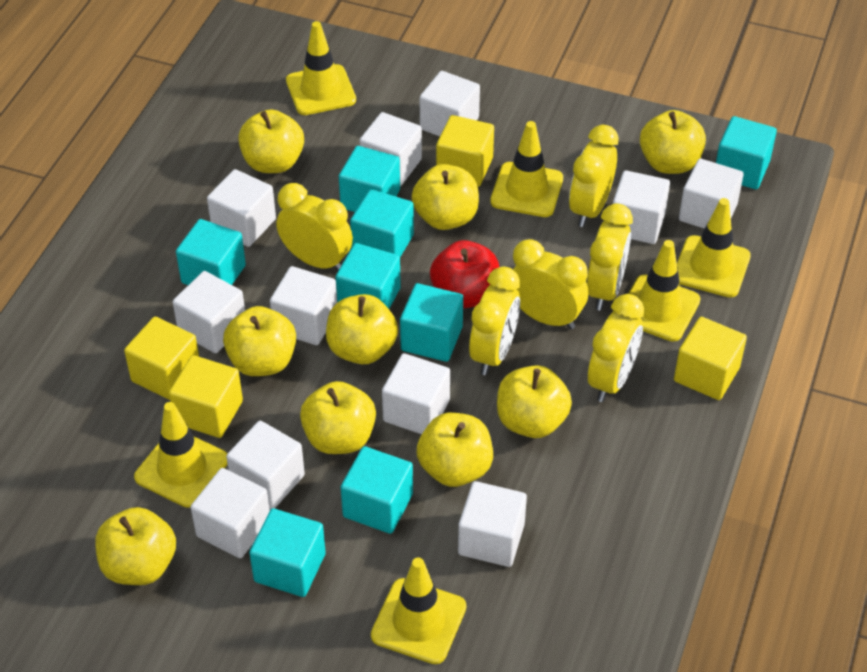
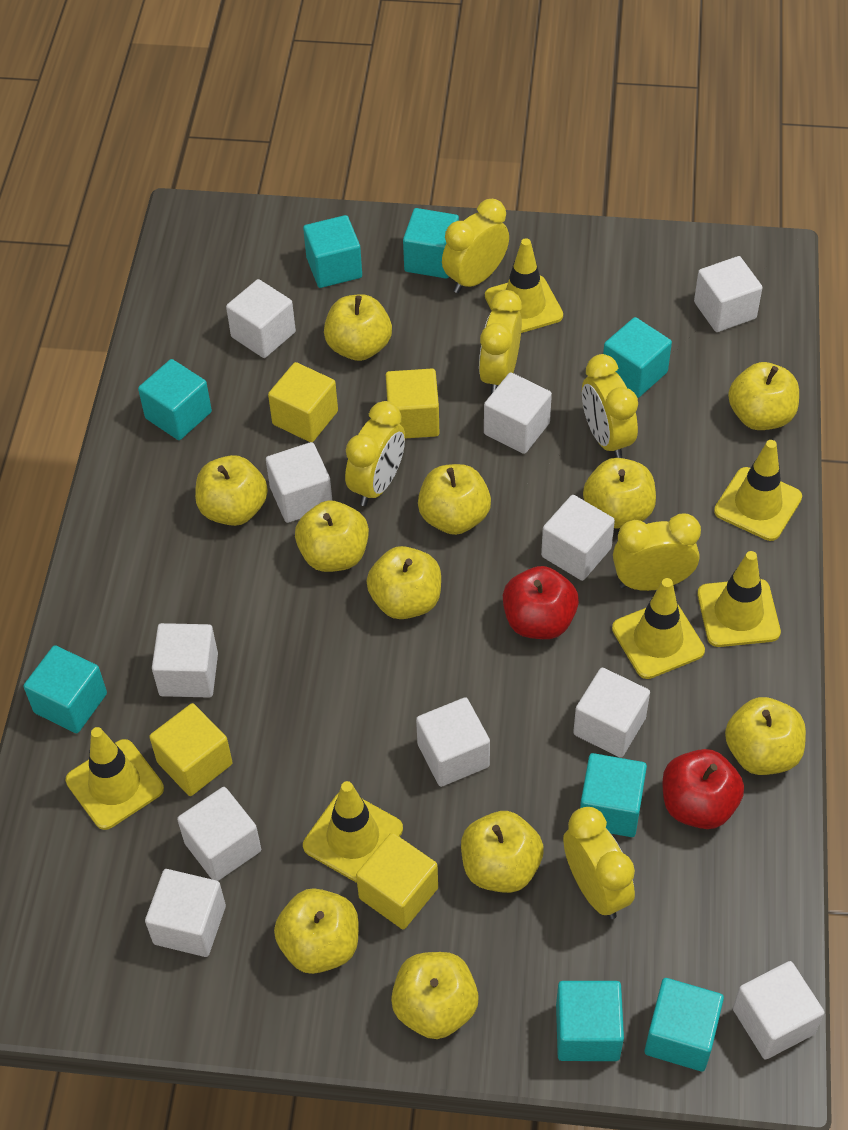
red apple: [430,240,499,308] = 1 -> [503,566,579,639] [662,749,744,829] = 2
yellow apple: [95,507,176,585] [223,306,296,376] [238,110,304,173] [300,381,376,454] [326,294,398,364] [412,164,479,230] [417,413,493,487] [497,365,572,438] [640,110,706,174] = 9 -> [195,455,268,526] [274,888,358,974] [295,501,369,572] [324,294,392,361] [366,546,441,619] [391,952,479,1039] [418,464,491,535] [461,811,544,893] [583,458,656,529] [725,697,806,775] [728,362,799,430] = 11

